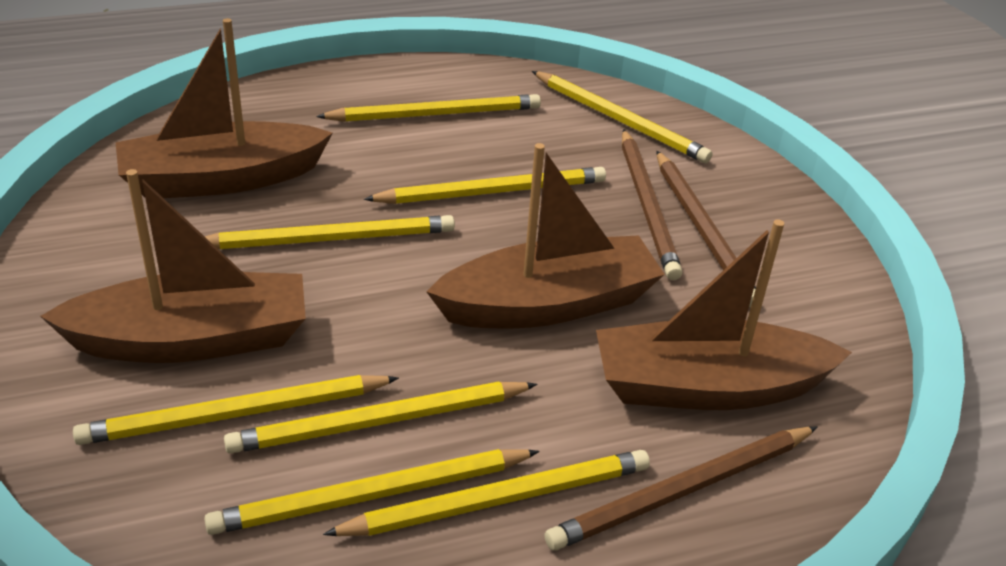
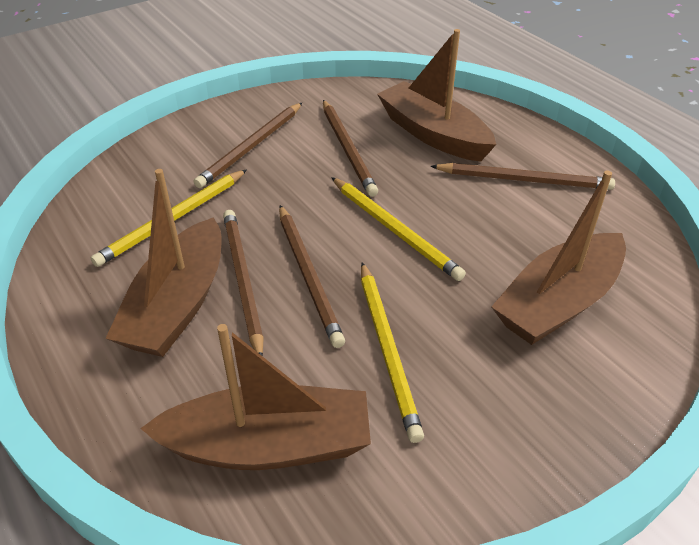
brown pencil: [544,427,818,551] [622,129,682,280] [656,151,756,307] = 3 -> [194,103,302,188] [223,210,264,356] [279,205,345,348] [323,100,378,197] [430,163,615,190] = 5
yellow pencil: [73,375,399,445] [204,215,455,249] [204,449,540,535] [224,382,537,454] [316,94,541,122] [323,450,650,536] [364,167,606,204] [532,71,713,163] = 8 -> [91,169,247,267] [331,177,466,281] [361,262,424,443] = 3

